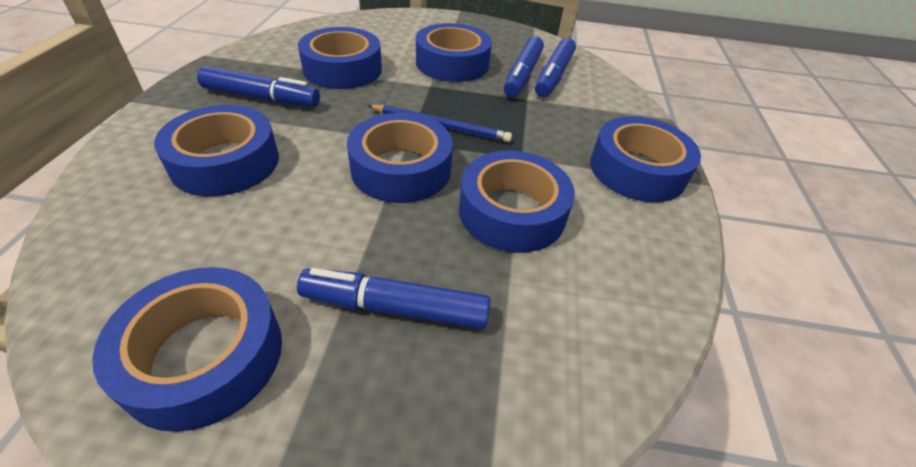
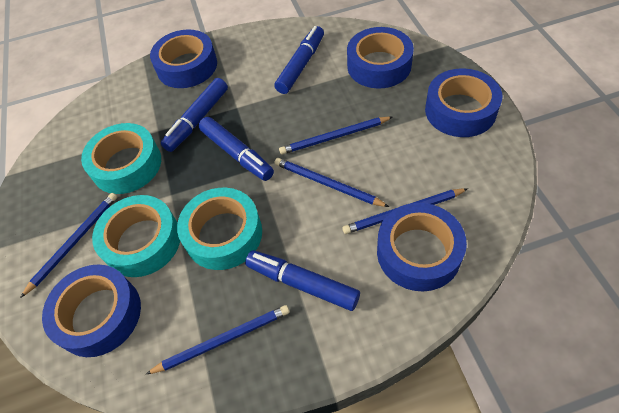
blue pencil: [367,105,512,142] = 1 -> [20,193,117,298] [146,305,290,374] [275,158,389,207] [279,117,392,154] [342,188,468,234] = 5
blue tape: [92,267,282,432] [154,105,279,196] [298,27,382,89] [347,113,453,203] [416,23,492,82] [459,151,575,253] [590,116,701,202] = 7 -> [42,264,141,357] [150,30,217,88] [347,27,414,88] [377,203,467,291] [425,68,502,137] = 5
turquoise tape: none = 0 -> [81,123,161,194] [92,195,180,277] [177,188,262,270] = 3

